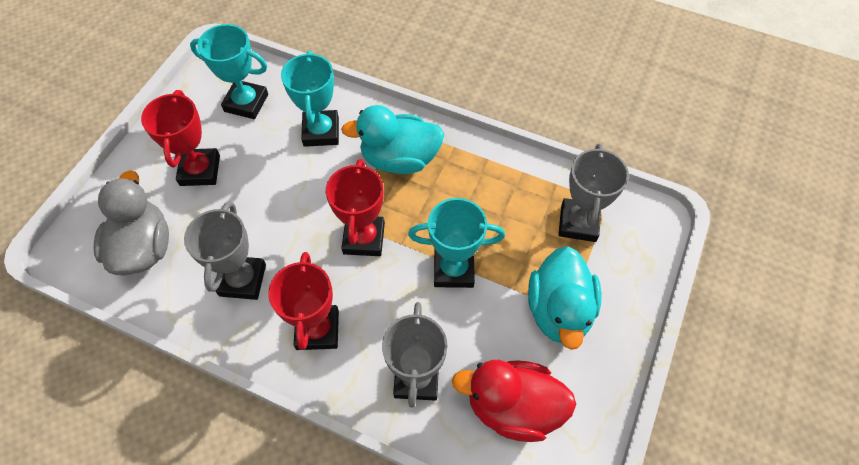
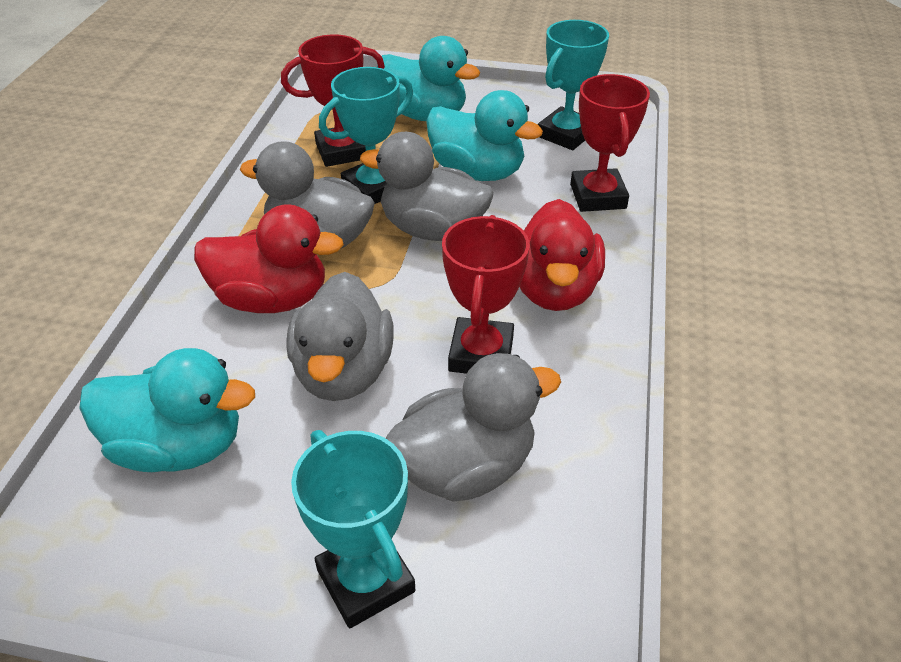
grey duck: [94,170,169,276] = 1 -> [240,141,375,249] [287,272,394,401] [360,132,493,241] [386,353,561,501] = 4
grey trophy: [184,201,266,300] [382,302,448,407] [558,144,629,242] = 3 -> none = 0
red duck: [452,360,577,442] = 1 -> [194,204,344,313] [519,199,605,311] = 2
turquoise duck: [341,105,444,174] [528,246,602,350] = 2 -> [79,348,255,472] [377,36,480,121] [426,90,543,181] = 3

